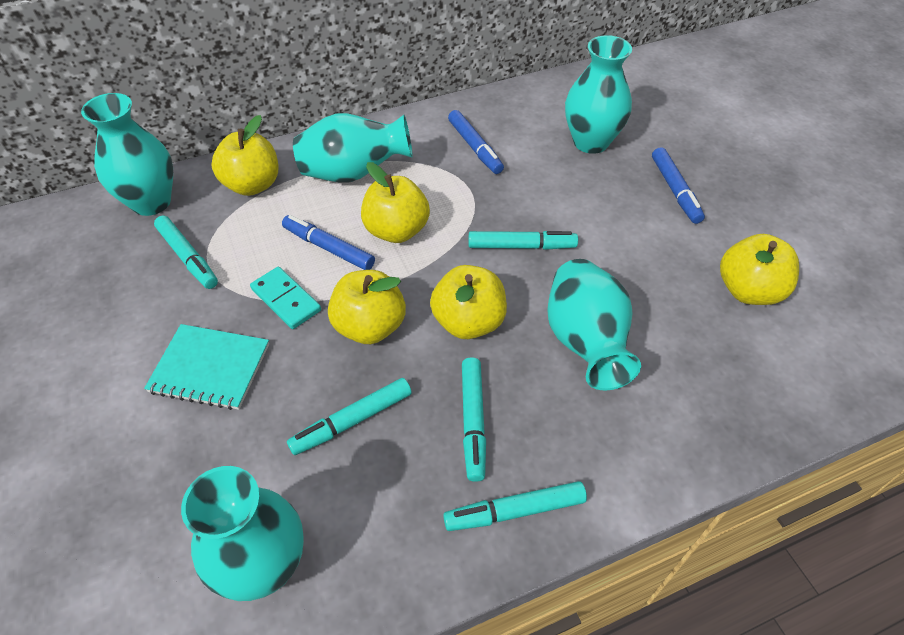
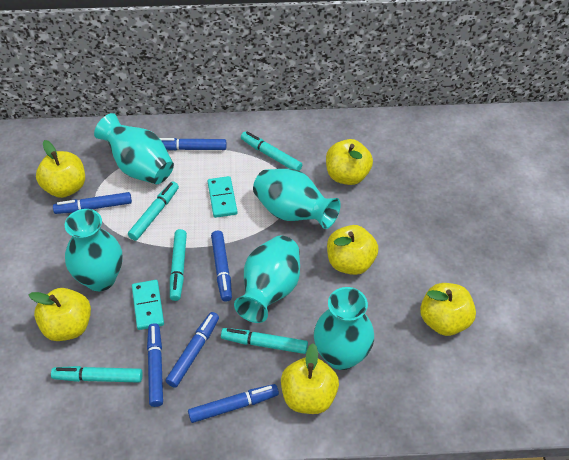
blue marker: [282,215,375,270] [448,110,504,174] [652,147,705,224] = 3 -> [53,192,132,214] [147,323,163,407] [159,138,227,150] [166,312,219,388] [188,384,279,423] [211,231,232,302] = 6
turquoise domino: [250,267,321,329] = 1 -> [132,280,164,330] [207,176,238,218] = 2
turquoise notebook: [144,324,269,410] = 1 -> none = 0
yellow apple: [211,115,278,196] [328,270,406,344] [361,162,430,243] [430,265,507,339] [720,234,799,305] = 5 -> [29,288,91,341] [36,140,85,198] [281,343,339,414] [326,139,373,185] [327,225,378,275] [420,283,476,336] = 6

